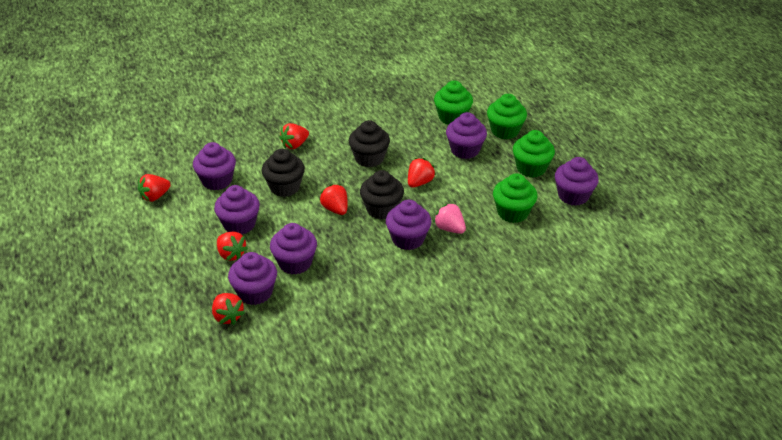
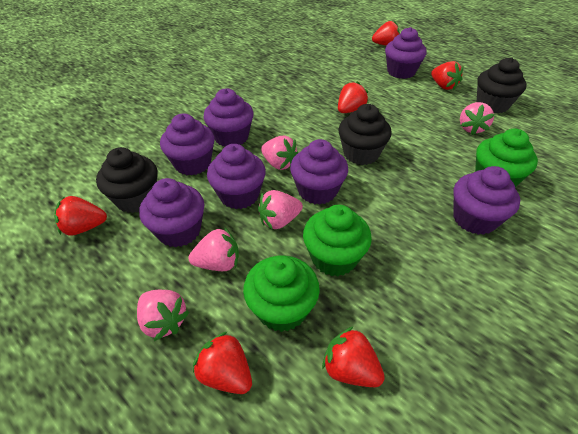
green cupcake: [434,81,473,125] [487,94,527,139] [493,173,537,223] [513,130,555,178] = 4 -> [243,255,320,332] [303,205,372,277] [475,129,538,187] = 3
pink strawberry: [433,202,466,234] = 1 -> [137,290,189,341] [189,227,239,271] [258,190,303,230] [261,136,298,170] [460,102,495,135] = 5

